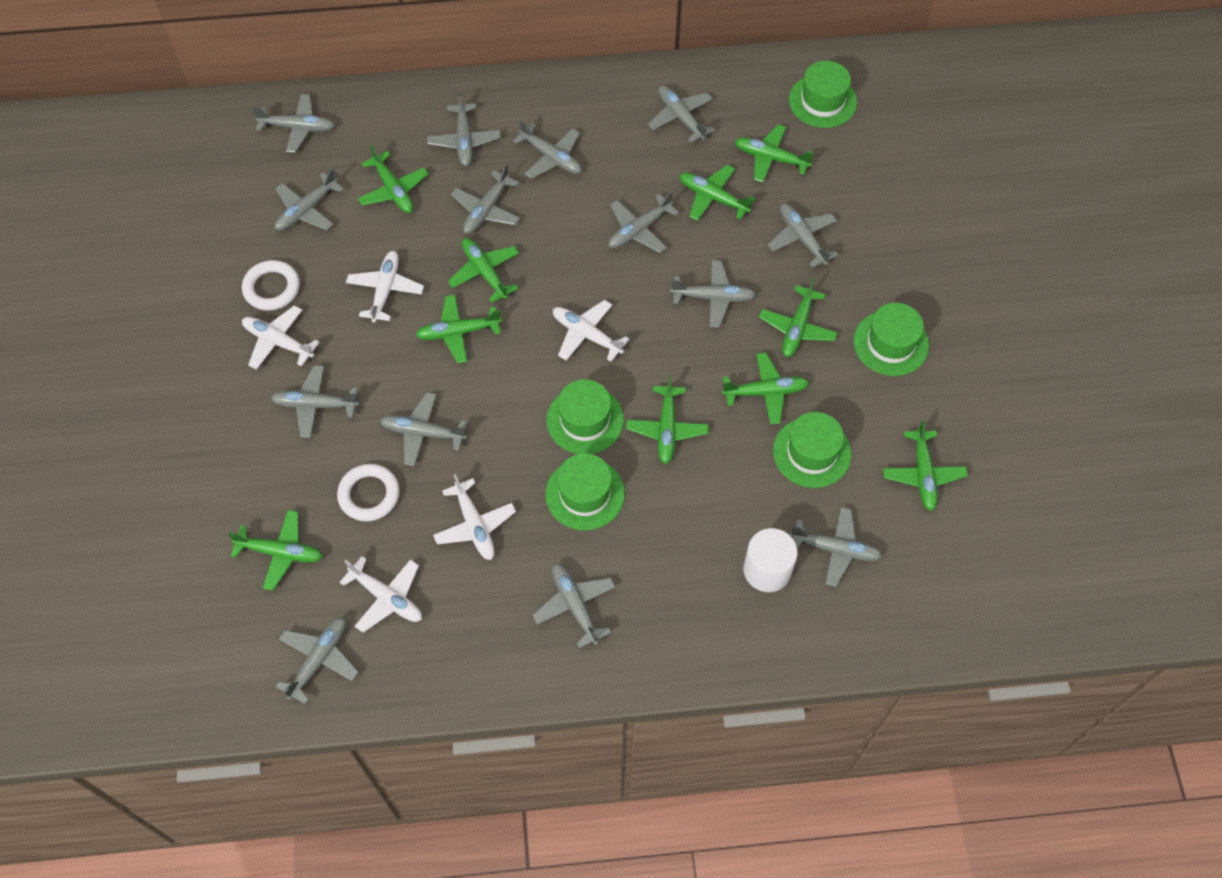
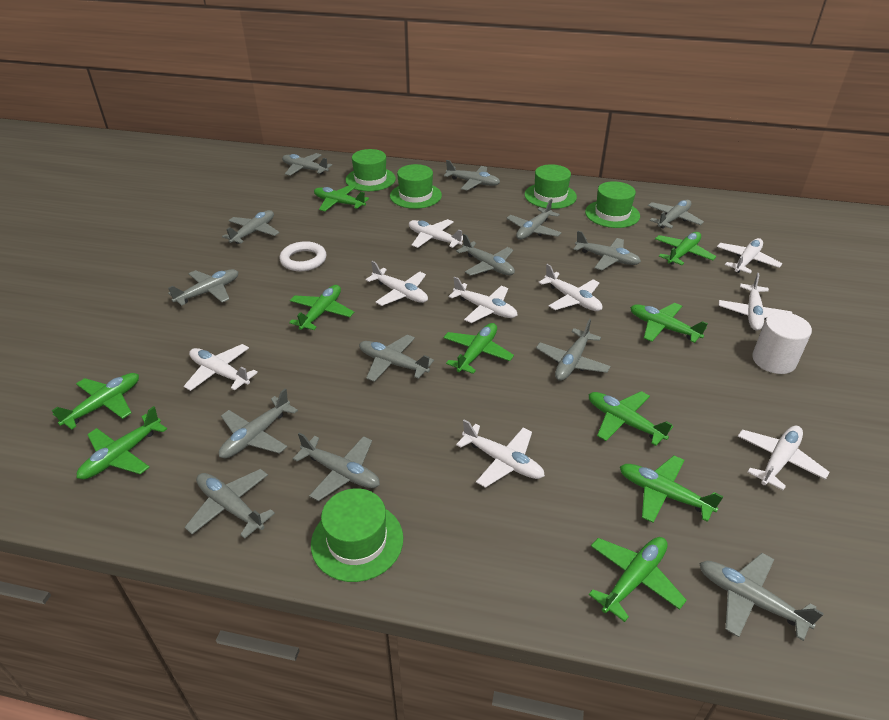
white plane: [242,305,320,370] [340,556,422,633] [346,251,424,323] [433,474,516,560] [553,300,629,361] = 5 -> [184,344,258,391] [366,261,428,306] [409,219,463,248] [448,277,517,323] [456,419,545,488] [539,264,602,311] [717,238,782,273] [719,273,792,331] [738,426,829,490] = 9
white ring: [242,260,300,311] [337,464,400,522] = 2 -> [279,241,326,271] = 1

